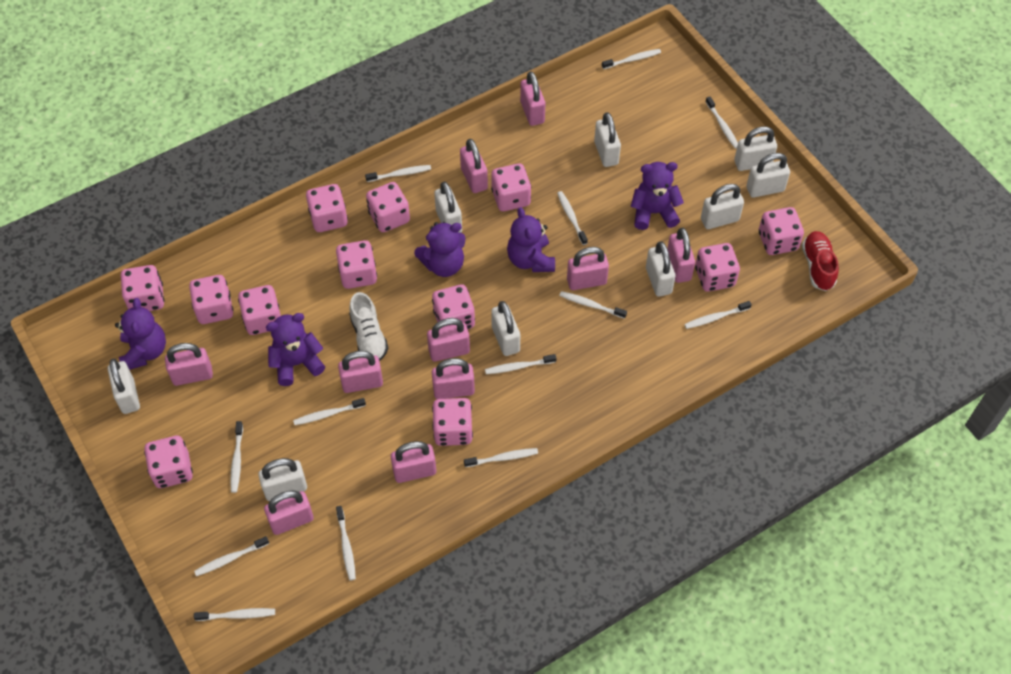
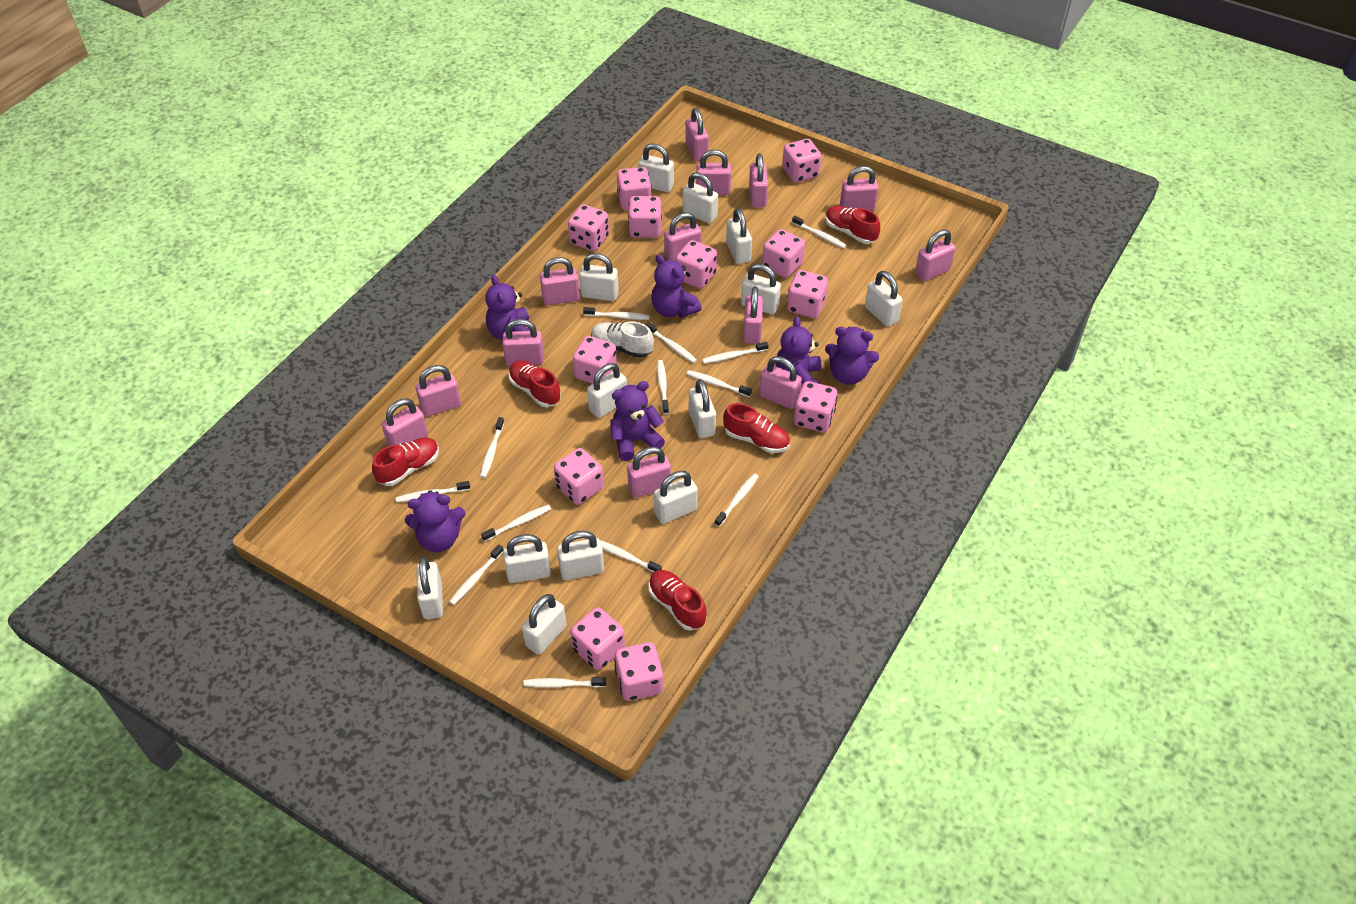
pink padlock: [165,343,213,386] [264,490,314,535] [338,351,383,393] [391,441,436,483] [427,318,470,361] [432,358,475,399] [460,139,488,193] [520,71,545,126] [567,247,609,290] [667,228,695,283] = 10 -> [382,399,428,446] [416,365,461,417] [502,319,544,366] [540,257,580,305] [627,447,671,498] [664,212,702,261] [685,108,709,161] [696,150,731,195] [743,287,763,344] [749,153,768,208] [759,356,802,409] [840,166,879,211] [915,229,955,281] = 13
purple teddy bear: [115,298,166,370] [266,313,325,386] [414,222,465,277] [507,207,555,272] [631,162,684,230] = 5 -> [405,490,465,552] [485,275,530,340] [611,381,665,461] [651,254,701,318] [776,316,821,387] [825,327,879,385] = 6
red shoe: [802,231,839,291] = 1 -> [372,437,439,486] [508,360,561,407] [649,570,707,631] [723,403,790,453] [825,206,880,244] = 5
white padlock: [108,359,140,414] [258,458,307,501] [434,181,462,233] [491,301,520,356] [594,112,621,167] [646,241,676,297] [701,184,744,229] [734,126,777,171] [747,153,790,198] = 9 -> [417,557,443,619] [503,534,551,583] [522,594,566,655] [557,531,604,580] [579,253,619,301] [587,363,627,418] [638,144,674,192] [654,471,698,524] [683,172,718,224] [689,379,716,438] [726,208,752,264] [741,264,781,315] [865,271,903,327] = 13

